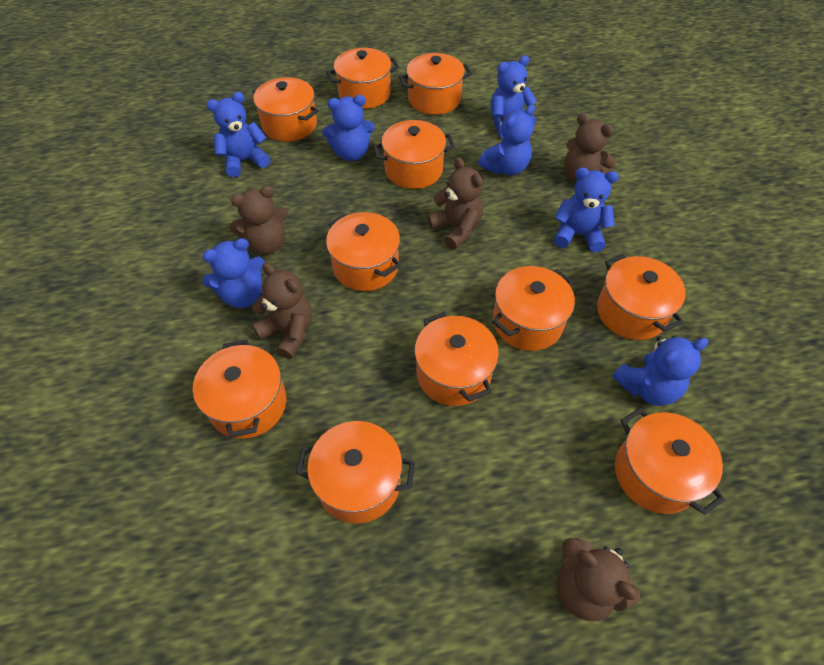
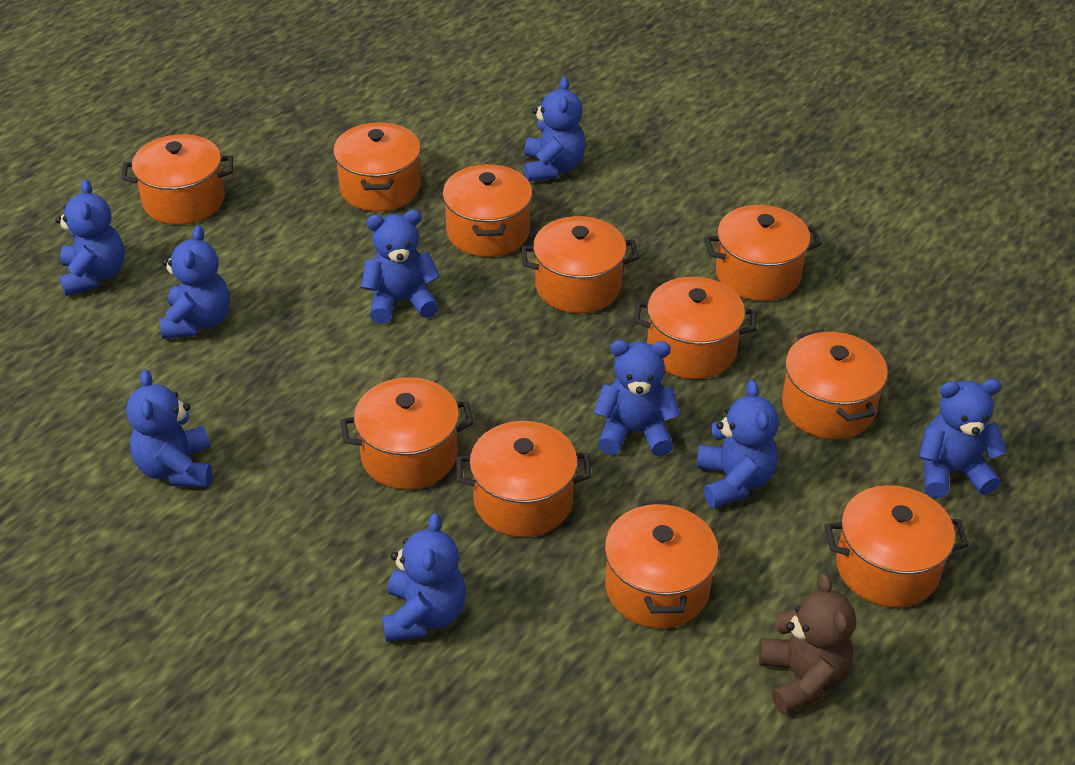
blue teddy bear: [202,238,265,308] [207,92,270,177] [322,95,375,161] [478,105,535,175] [491,55,537,138] [554,167,619,252] [612,336,709,406] = 7 -> [55,179,125,296] [126,370,212,488] [160,226,230,339] [361,210,440,324] [382,513,466,642] [524,77,586,182] [593,340,681,457] [697,380,779,508] [919,379,1007,498] = 9
brown teddy bear: [229,186,288,255] [252,263,313,359] [427,157,483,249] [557,538,640,621] [564,113,616,183] = 5 -> [759,573,856,715] = 1

